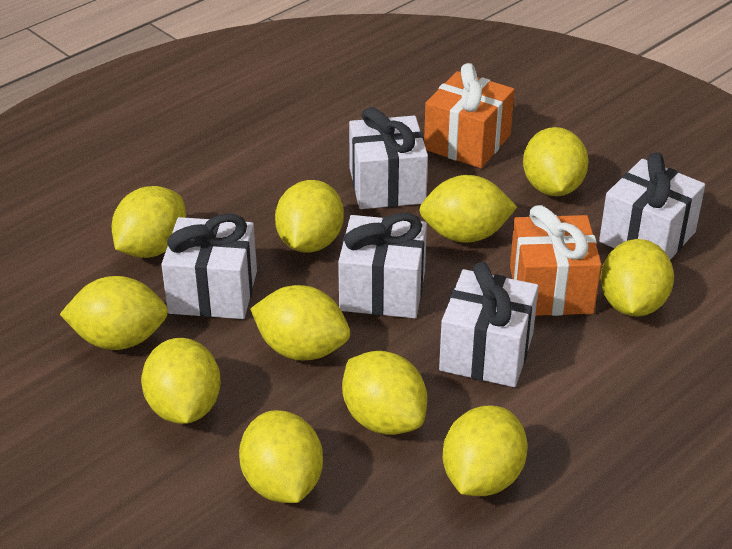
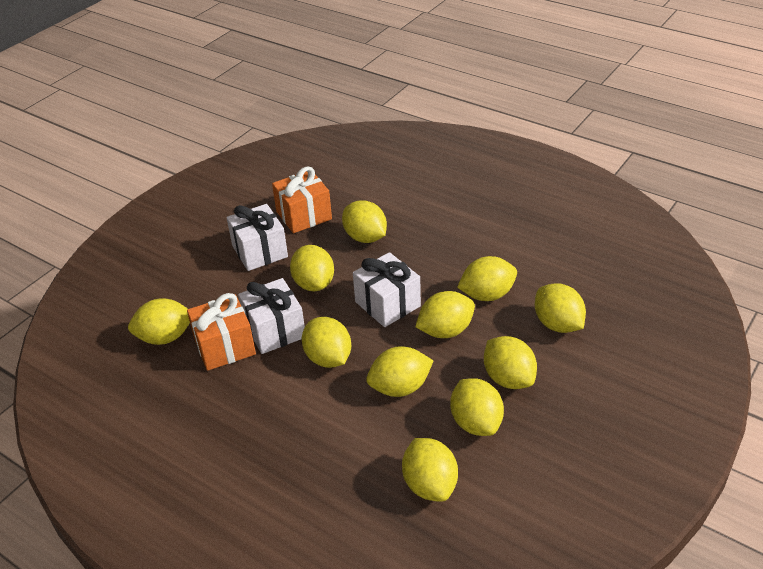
white gift: [161,214,257,319] [338,212,427,318] [349,107,428,209] [439,262,539,387] [599,152,705,260] = 5 -> [227,204,288,271] [238,278,305,354] [353,252,421,327] = 3

